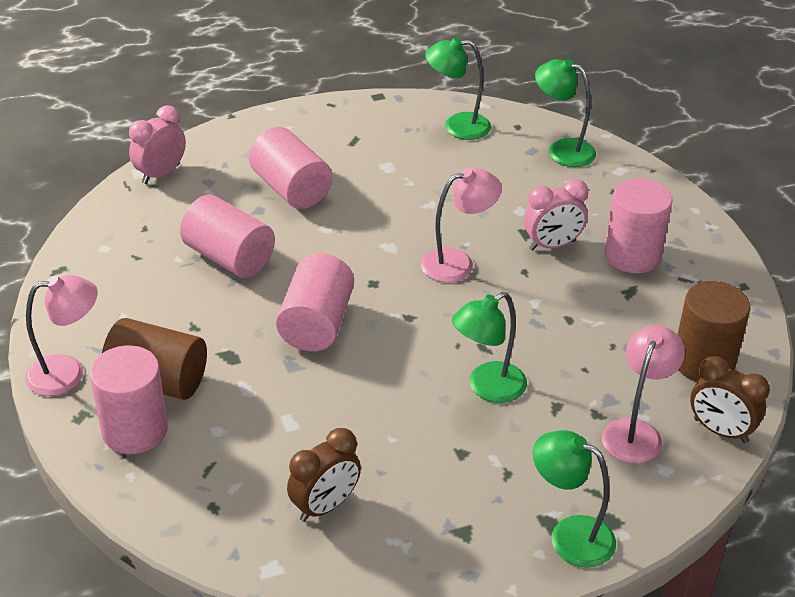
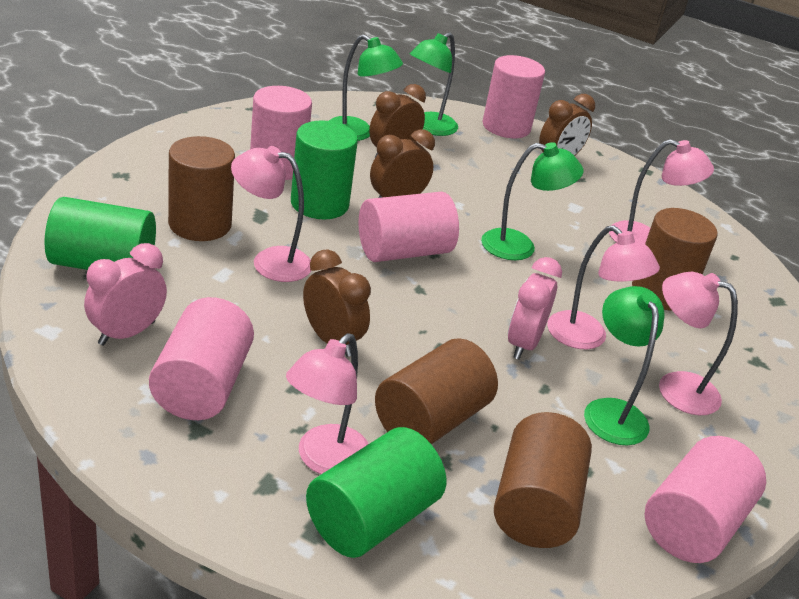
brown clock: [287,428,361,522] [690,356,770,443] = 2 -> [303,249,371,357] [369,84,426,158] [370,129,435,198] [539,94,595,156] = 4
brown cylinder: [102,318,207,400] [677,281,751,382] = 2 -> [168,136,235,241] [375,338,498,444] [494,412,592,548] [632,208,718,311] = 4
green cylinder: none = 0 -> [45,197,156,270] [291,120,358,219] [306,427,446,558] = 3
pink lamp: [25,275,97,396] [421,168,502,282] [602,325,685,463] = 3 -> [231,146,311,282] [286,333,368,474] [547,225,660,349] [609,139,714,244] [659,272,738,415] = 5

